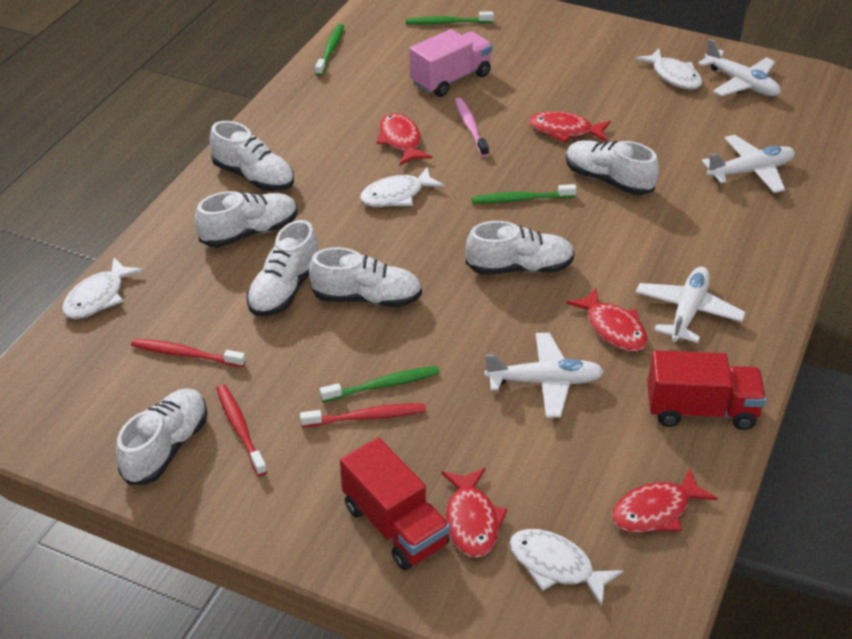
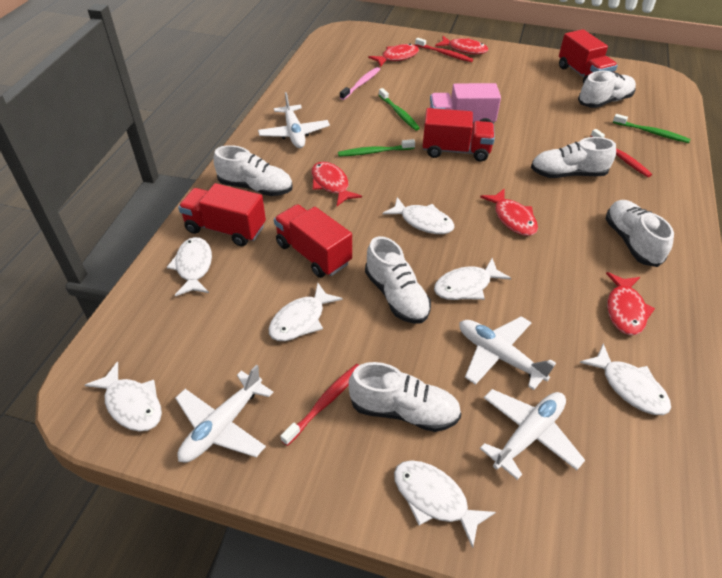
green toothbrush: [315,24,344,76] [320,366,440,402] [406,11,494,24] [471,184,577,204] = 4 -> [338,139,415,156] [379,88,420,131] [613,114,690,143] = 3
red truck: [340,438,450,570] [647,350,766,430] = 2 -> [178,183,266,246] [274,204,352,278] [423,108,495,162] [559,29,618,84] = 4
white fish: [62,257,144,319] [360,167,445,207] [509,529,623,606] [635,49,703,89] = 4 -> [85,362,162,432] [167,237,212,296] [269,283,343,341] [383,197,455,234] [394,460,496,548] [434,258,511,300] [580,344,671,415] = 7
white shoe: [116,389,208,485] [195,191,297,248] [210,121,294,191] [247,220,318,317] [309,247,422,307] [466,221,575,275] [566,140,659,195] = 7 -> [213,145,293,196] [349,362,461,432] [365,236,431,324] [531,137,616,178] [578,71,636,108] [606,200,674,267] = 6

